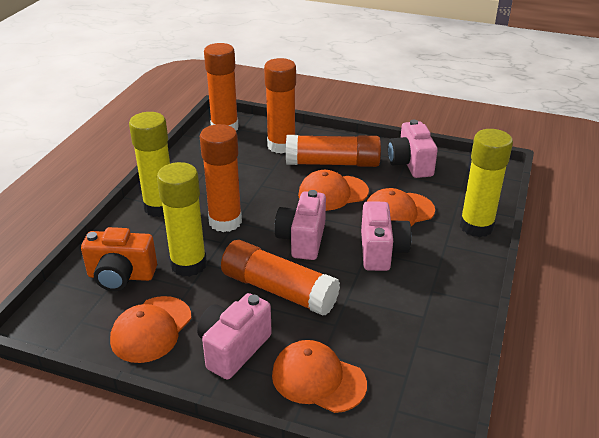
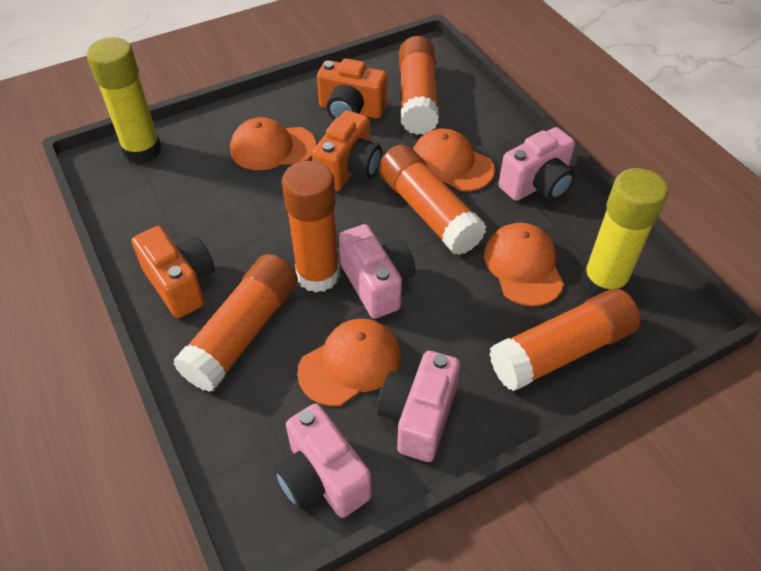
orange camera: [81,227,157,291] = 1 -> [132,226,215,318] [312,110,382,191] [317,58,387,120] = 3
yellow glue stick: [129,112,170,217] [157,162,207,277] [460,129,513,237] = 3 -> [87,37,162,163] [582,168,668,296] = 2

